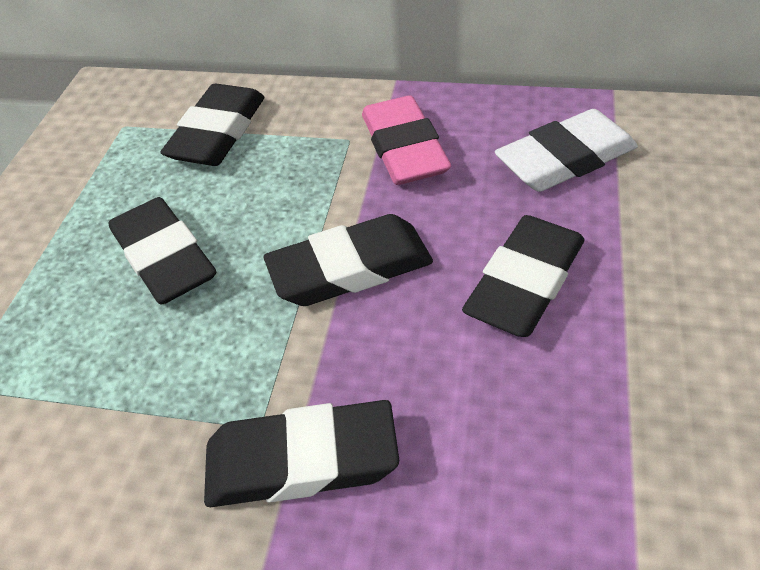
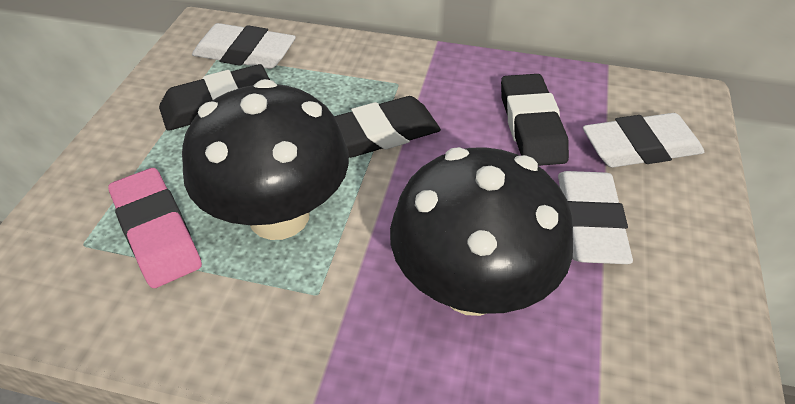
black eraser: [108,197,216,305] [160,84,264,166] [204,400,399,507] [264,214,433,306] [462,215,584,337] = 5 -> [159,64,270,131] [334,96,441,158] [501,74,569,166] = 3
black mushroom: none = 0 -> [182,79,349,240] [390,147,573,316] = 2
white eraser: [495,109,638,192] = 1 -> [192,23,296,69] [558,171,633,264] [583,113,704,167] = 3

